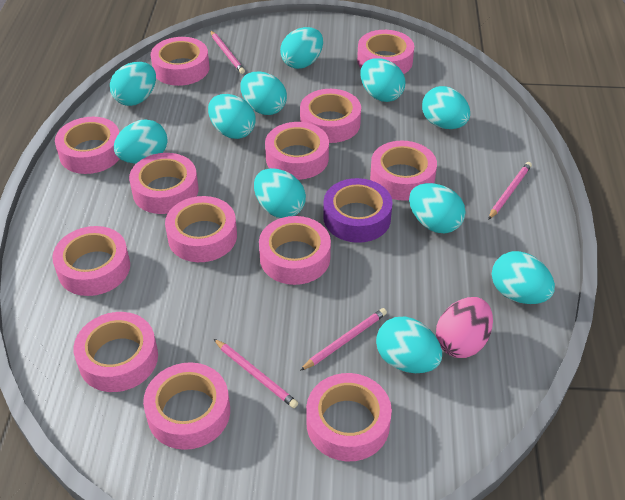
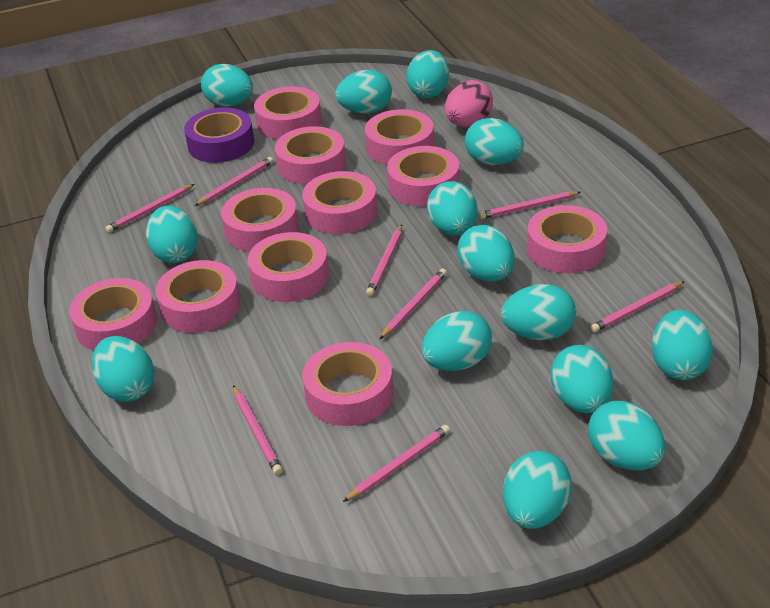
pink pencil: [210,31,245,74] [214,339,298,408] [300,308,387,371] [488,162,532,220] = 4 -> [105,184,194,233] [195,157,274,206] [233,385,283,475] [343,425,450,502] [366,225,402,296] [380,269,447,339] [479,191,581,219] [590,281,685,332] = 8
pink tape: [52,226,130,296] [55,117,119,174] [73,312,158,392] [129,153,198,214] [143,362,230,450] [151,37,209,86] [165,196,237,262] [259,216,331,285] [265,122,329,180] [300,89,361,143] [306,373,392,461] [357,30,414,74] [370,141,437,201] = 13 -> [69,278,157,351] [155,260,240,333] [221,188,298,252] [248,232,329,302] [254,86,322,139] [275,126,346,184] [302,171,377,234] [302,342,393,426] [365,109,434,165] [387,146,460,206] [527,205,607,273] = 11
turquoise egg: [110,62,156,106] [114,119,168,164] [208,94,256,139] [240,71,287,115] [254,168,306,218] [280,27,323,69] [360,58,405,102] [376,317,442,373] [409,183,465,233] [422,86,470,129] [492,251,555,304] = 11 -> [92,336,154,402] [146,205,198,263] [201,64,253,107] [335,70,392,114] [406,50,449,98] [421,311,492,371] [427,181,478,235] [457,225,514,281] [465,118,524,165] [501,284,576,340] [503,451,572,529] [551,345,613,414] [588,401,665,470] [652,310,713,380] = 14

